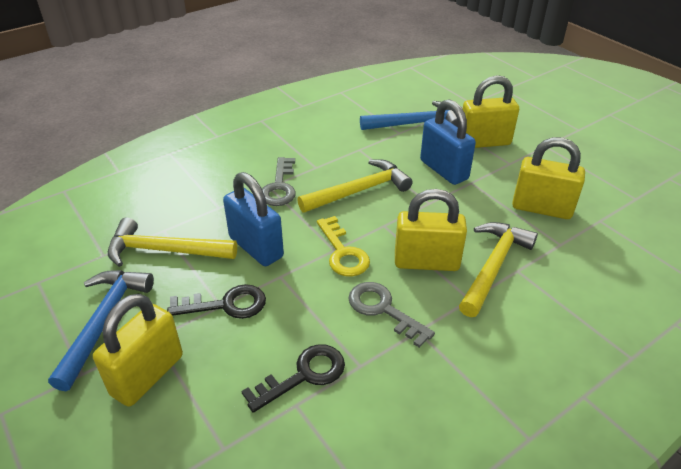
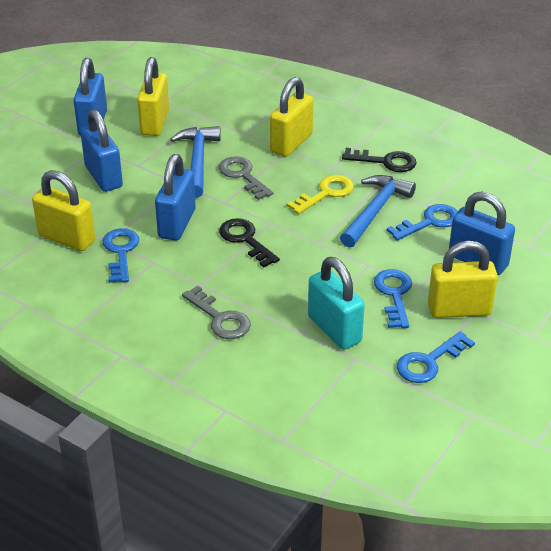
blue key: none = 0 -> [102,228,139,283] [374,269,412,328] [387,204,458,240] [397,331,475,383] = 4
blue padlock: [223,172,284,266] [420,99,476,185] = 2 -> [74,58,107,136] [80,109,123,192] [155,154,196,241] [449,191,515,275] = 4
turquoise padlock: none = 0 -> [308,257,365,350] = 1
yellow hammer: [108,218,237,267] [297,159,413,213] [459,222,538,317] = 3 -> none = 0

